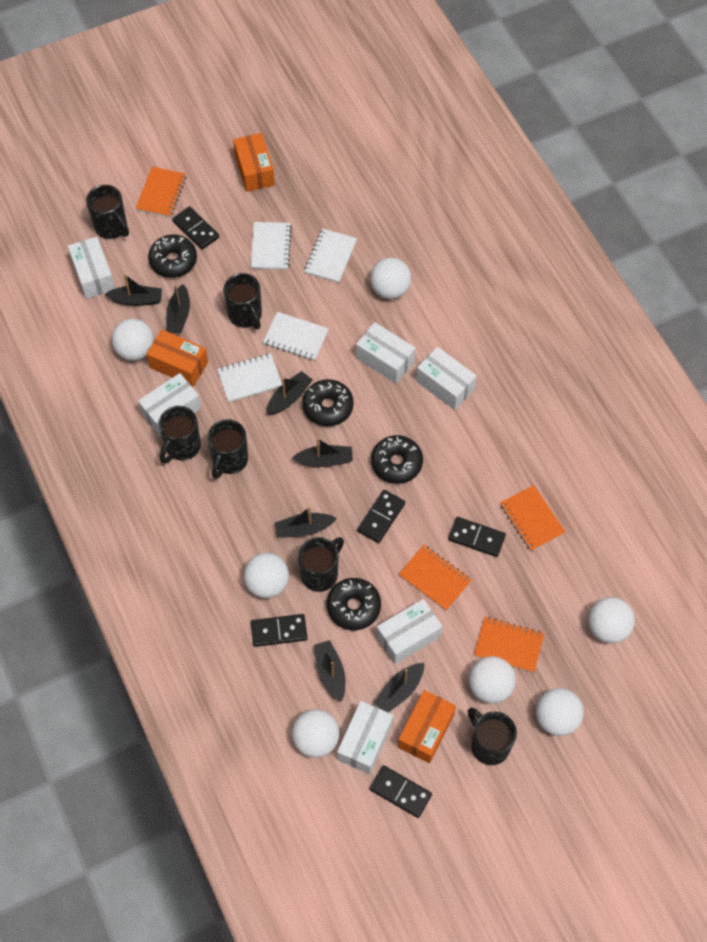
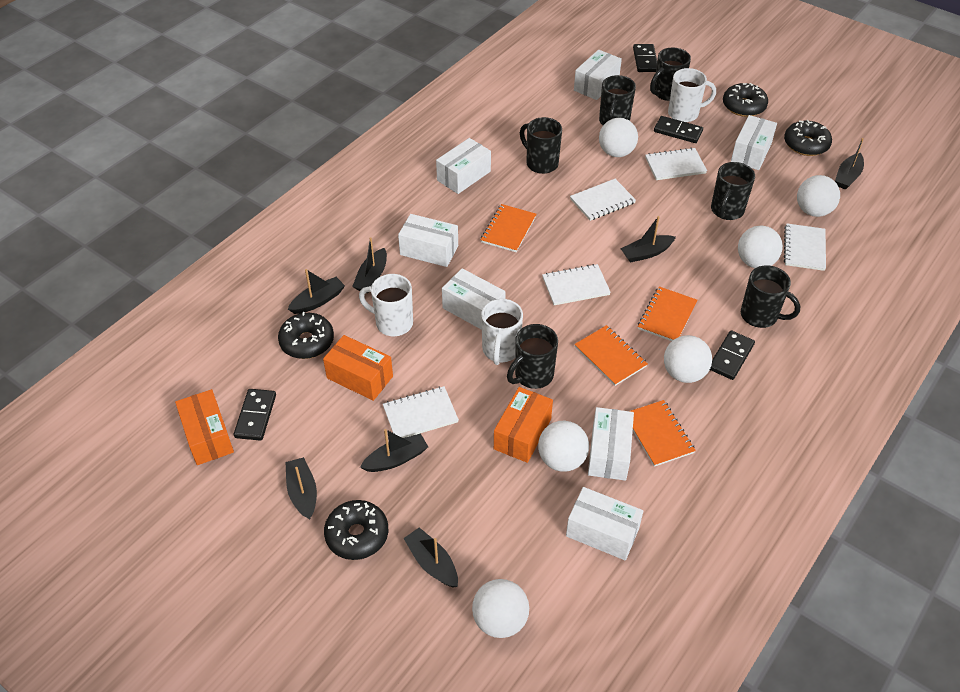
black domino: [172,206,219,250] [251,614,307,647] [357,490,405,543] [370,765,432,818] [448,517,506,557] = 5 -> [234,389,276,441] [633,44,657,72] [654,116,703,143] [710,330,755,380] = 4
white ball: [112,319,154,361] [244,553,289,598] [292,709,339,758] [370,258,411,299] [469,656,516,704] [536,688,584,736] [588,597,635,643] = 7 -> [472,579,529,638] [538,421,589,472] [599,118,638,157] [664,335,712,383] [738,225,783,268] [797,175,840,217] = 6
white box: [68,237,115,299] [138,373,201,436] [337,701,393,774] [356,322,416,384] [377,599,442,664] [416,347,477,410] = 6 -> [398,214,458,267] [436,138,491,194] [442,268,506,330] [566,487,643,561] [574,49,622,100] [588,407,634,481] [731,115,777,170] = 7
white mug: none = 0 -> [359,274,413,336] [481,299,523,365] [668,68,716,122] = 3
white notebook: [217,353,282,402] [251,222,292,270] [263,312,329,361] [304,228,357,283] = 4 -> [383,386,459,438] [542,264,611,305] [570,179,636,221] [645,148,707,180] [784,223,826,271] = 5

